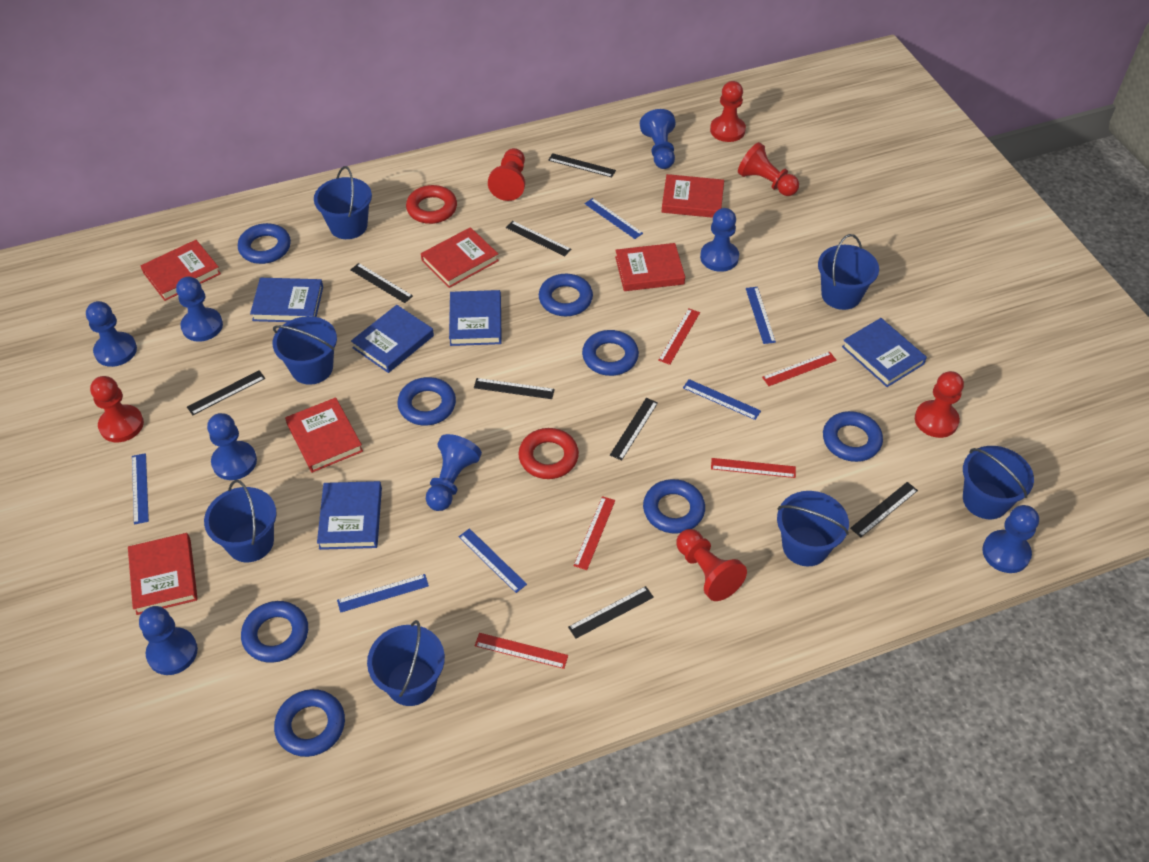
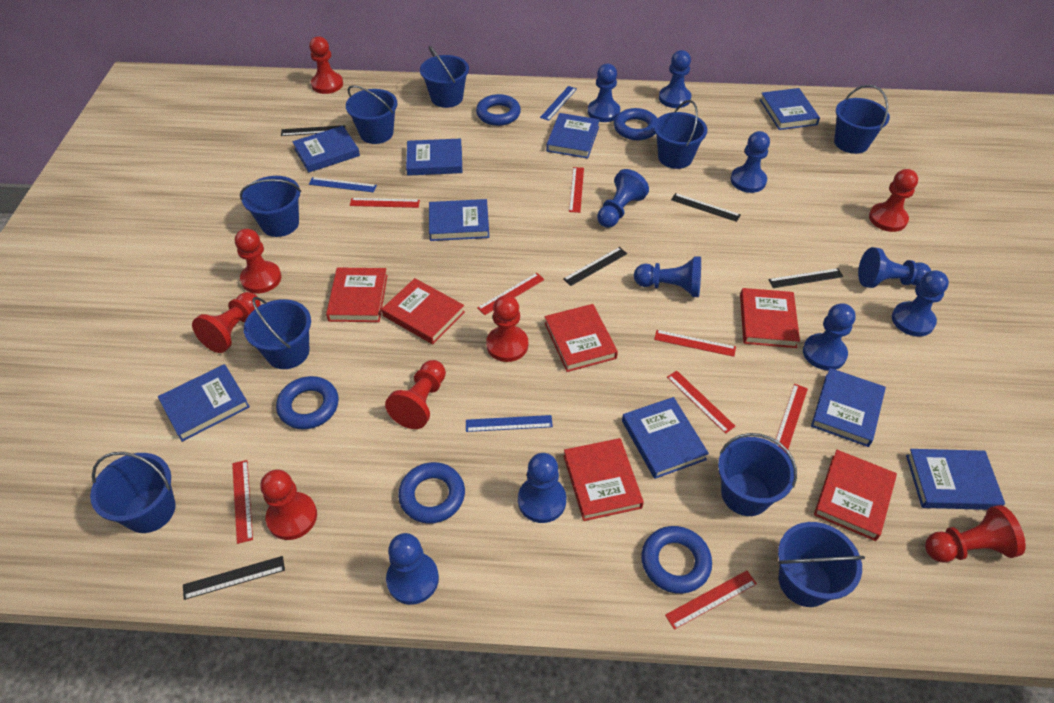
black ruler: [187,370,265,415] [350,263,413,303] [474,378,555,399] [506,221,571,256] [548,153,616,177] [568,586,654,639] [610,398,658,461] [850,482,918,537] = 8 -> [183,556,285,600] [281,125,345,136] [563,247,627,286] [671,193,741,222] [768,268,843,288] = 5
blue book: [250,278,323,322] [317,481,382,550] [351,305,434,373] [449,290,502,346] [842,318,927,387] = 5 -> [158,364,250,442] [292,126,360,172] [406,138,462,176] [429,199,489,241] [546,113,600,159] [622,397,709,479] [760,88,820,130] [811,368,886,447] [906,449,1005,510] = 9
blue bucket: [204,480,277,562] [273,316,337,385] [314,166,372,239] [367,620,445,706] [777,491,849,566] [818,234,879,310] [963,446,1034,519] = 7 -> [90,452,176,533] [240,176,301,237] [244,297,311,369] [346,85,397,144] [420,46,469,108] [654,100,707,169] [718,433,797,516] [778,522,865,607] [834,85,890,154] = 9
blue pawn: [86,301,137,367] [139,606,198,675] [176,277,223,342] [207,413,257,480] [426,434,482,511] [640,109,676,169] [700,208,739,272] [982,505,1039,573] = 8 -> [386,533,439,605] [518,453,566,523] [588,64,620,122] [597,169,649,228] [634,256,701,297] [659,50,691,108] [730,131,770,193] [803,303,856,370] [858,247,931,288] [892,270,949,337] = 10
blue ring: [238,223,291,264] [241,601,308,663] [274,689,345,757] [397,377,456,426] [539,274,593,316] [582,330,639,376] [643,479,705,534] [823,411,883,462] = 8 -> [276,376,339,429] [398,462,465,524] [476,94,521,126] [614,108,658,140] [641,526,712,594] = 5
blue ruler: [132,453,149,525] [337,574,429,613] [459,528,527,593] [584,198,643,239] [683,379,761,420] [746,287,776,344] = 6 -> [309,177,377,193] [466,415,553,432] [540,86,577,121] = 3
red pawn: [90,376,144,442] [488,148,525,201] [676,529,747,601] [710,81,746,142] [738,142,799,196] [915,371,964,438] = 6 -> [192,292,260,353] [235,229,281,293] [260,470,317,540] [309,36,343,94] [385,360,446,429] [486,295,528,362] [869,169,918,232] [925,505,1026,562] = 8
red ring: [406,185,457,224] [518,428,579,479] = 2 -> none = 0
red ruler: [475,633,568,669] [573,496,615,570] [658,309,700,365] [711,458,796,478] [762,352,837,386] = 5 -> [232,460,253,544] [350,198,420,208] [477,273,545,315] [569,167,584,213] [654,330,736,357] [665,571,757,630] [667,371,736,434] [774,384,808,449] = 8

